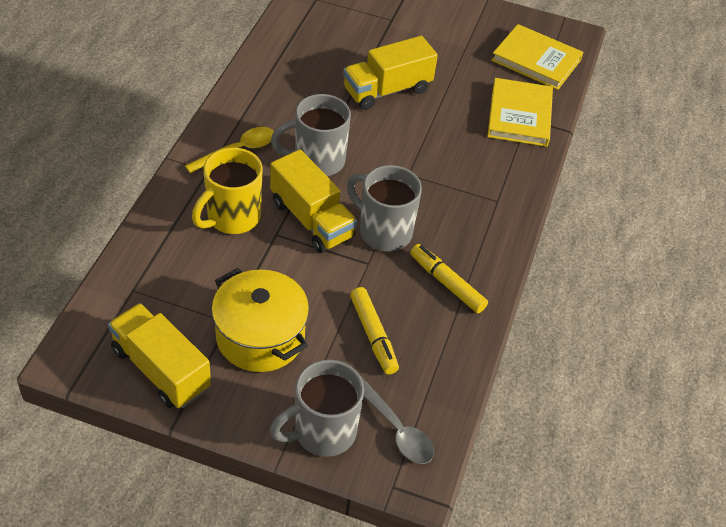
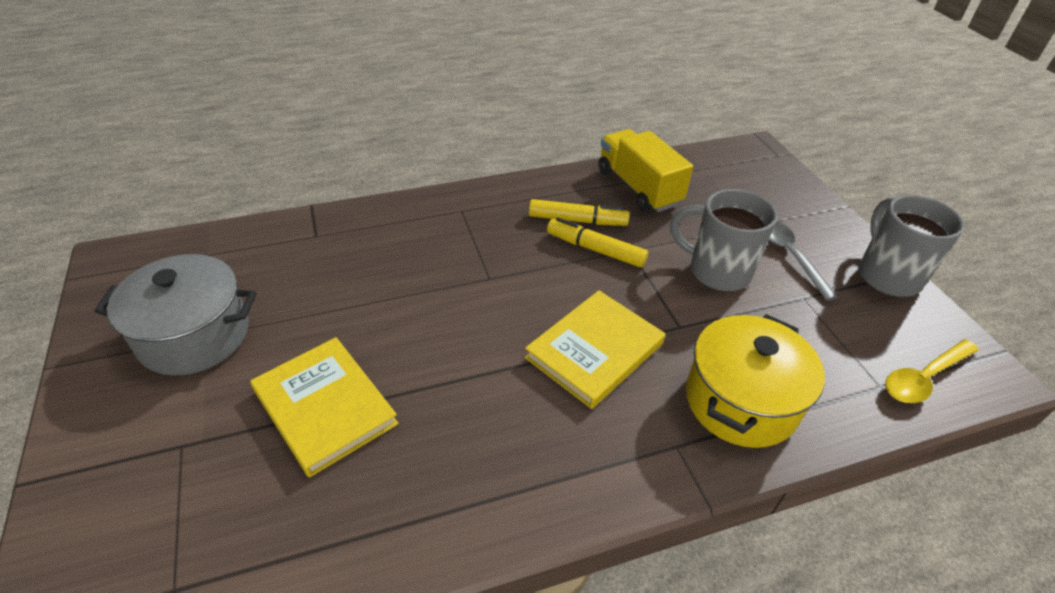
grey mug: [270,360,364,457] [271,94,351,176] [347,165,422,251] = 3 -> [670,189,777,291] [859,195,964,297] = 2
grey pot: none = 0 -> [95,254,257,376] = 1
yellow mug: [192,148,263,234] = 1 -> none = 0
yellow truck: [108,303,211,408] [270,149,357,253] [343,36,438,110] = 3 -> [598,129,693,212] = 1

